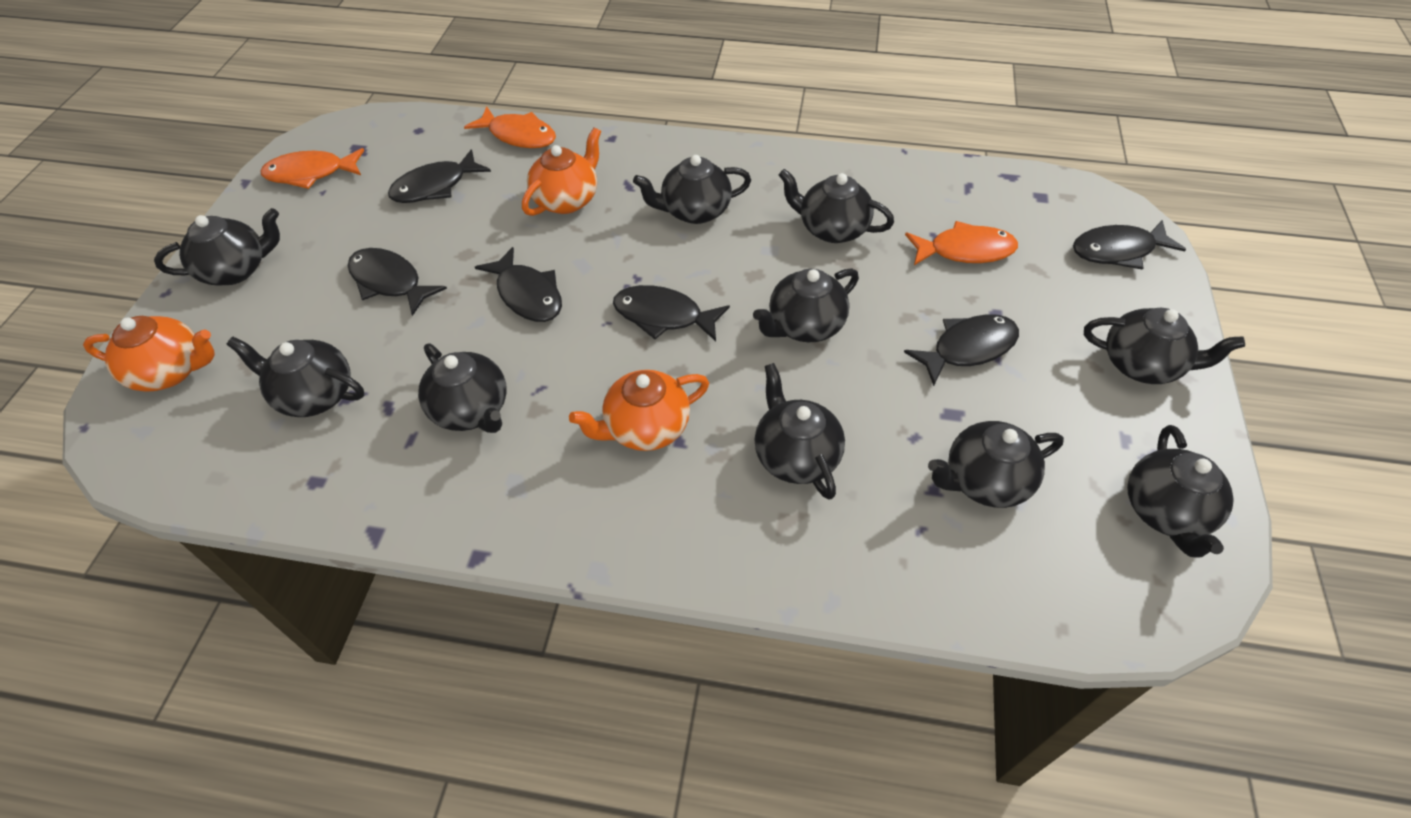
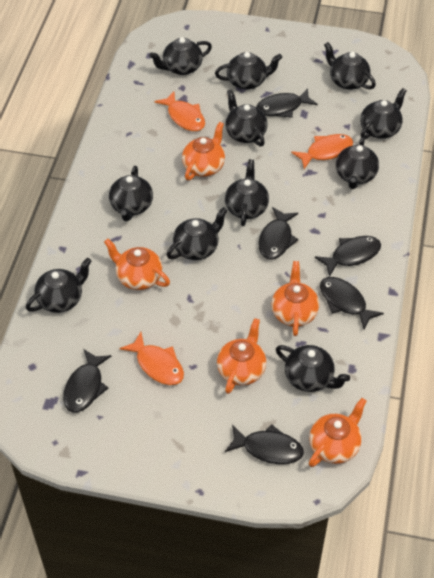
black teapot: [154,208,280,286] [226,336,364,417] [418,343,507,433] [633,155,751,224] [753,269,859,342] [754,363,845,500] [779,169,894,243] [928,421,1064,508] [1084,308,1245,384] [1127,425,1234,558] = 10 -> [26,258,91,313] [109,166,153,221] [149,37,212,75] [167,207,228,260] [215,52,282,90] [225,90,267,146] [225,159,269,226] [276,345,350,392] [324,42,376,90] [336,136,379,189] [360,88,407,139] = 11
orange teapot: [83,316,215,392] [522,127,601,216] [569,370,709,451] = 3 -> [104,238,170,290] [182,122,225,180] [217,318,266,394] [271,261,319,336] [309,398,367,467] = 5

